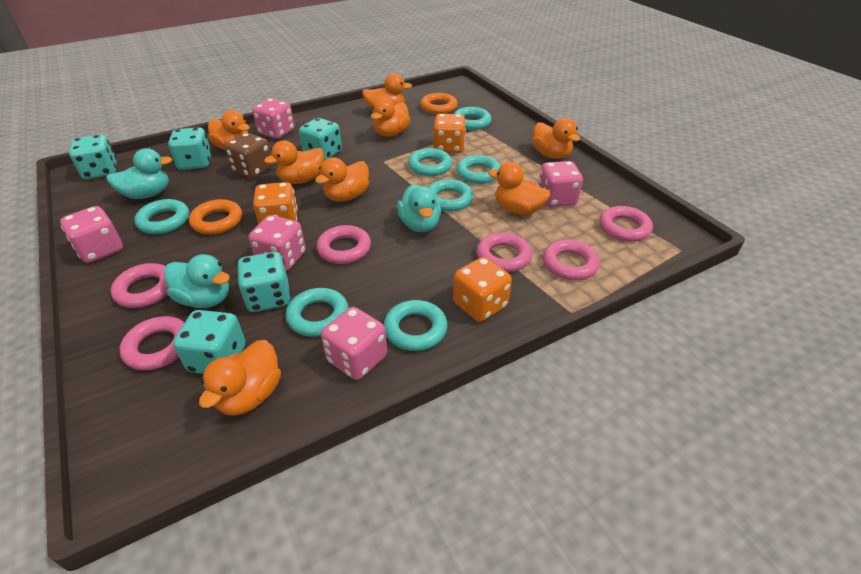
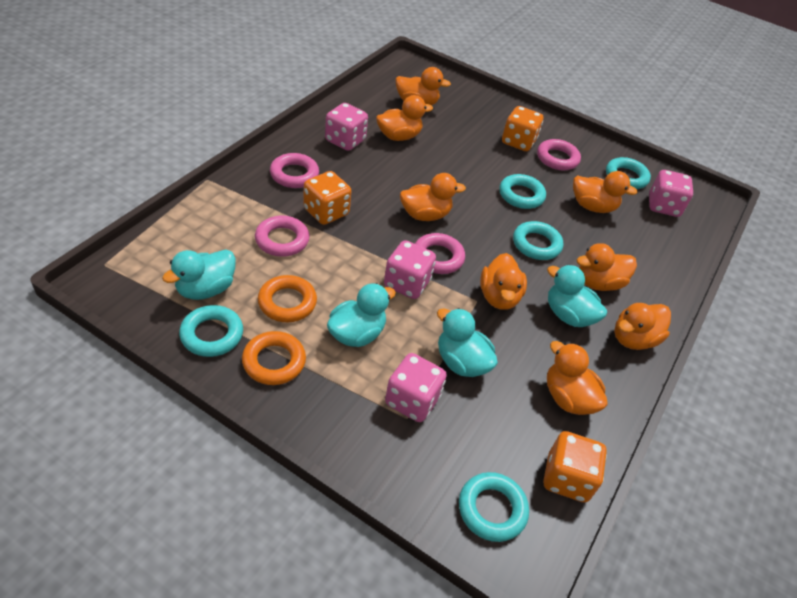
brown dice: [225,133,273,178] = 1 -> none = 0
pink dice: [60,206,123,263] [249,215,306,271] [252,99,294,139] [321,307,387,380] [538,161,583,207] = 5 -> [325,103,368,151] [384,240,436,299] [385,353,447,422] [649,170,693,217] = 4
pink ring: [110,263,168,308] [119,316,184,370] [316,225,371,264] [476,233,532,272] [543,239,600,280] [599,206,653,242] = 6 -> [255,216,310,257] [270,153,319,188] [415,233,465,274] [537,139,581,170] = 4
turquoise dice: [69,135,117,179] [168,127,212,170] [173,310,245,374] [237,252,291,312] [299,118,342,161] = 5 -> none = 0
turquoise duck: [106,148,172,199] [164,254,230,308] [397,184,441,232] = 3 -> [162,249,236,300] [327,283,396,347] [437,308,498,377] [547,265,607,327] = 4
turquoise ring: [135,199,189,234] [286,288,349,337] [384,300,447,351] [408,148,452,176] [428,179,473,212] [454,107,491,130] [456,155,501,184] = 7 -> [179,305,243,357] [459,472,529,542] [499,174,546,209] [513,221,563,260] [606,157,651,189] = 5

